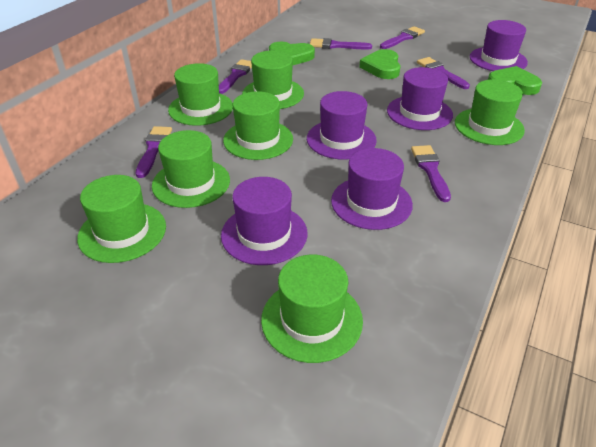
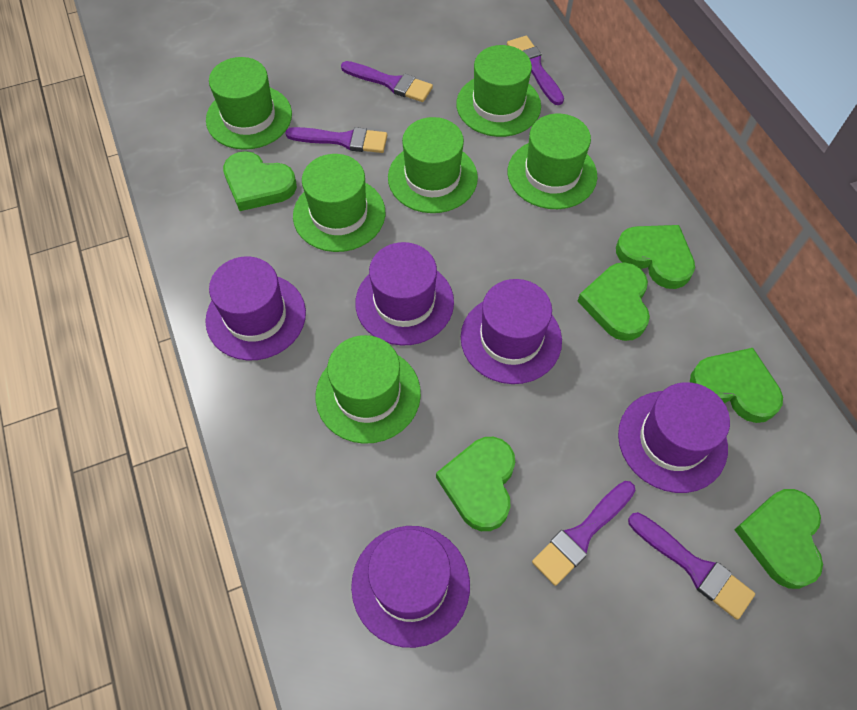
green hat: [77,175,166,263] [152,130,230,208] [168,63,233,126] [223,91,293,160] [242,50,304,109] [261,255,363,363] [455,80,525,145] = 7 -> [206,57,292,150] [293,154,385,252] [315,335,421,444] [388,117,478,213] [456,45,541,137] [508,113,597,209] = 6
green heart: [269,42,315,65] [359,49,401,79] [488,66,542,95] = 3 -> [223,151,297,211] [436,437,515,531] [578,262,650,341] [616,225,695,289] [690,348,783,423] [734,489,823,589] = 6
purple brush: [136,126,172,178] [219,59,252,94] [310,38,372,50] [380,26,425,49] [411,145,451,202] [417,57,470,89] = 6 -> [285,127,387,153] [341,61,433,102] [507,36,564,105] [532,481,636,586] [628,512,755,620] = 5

